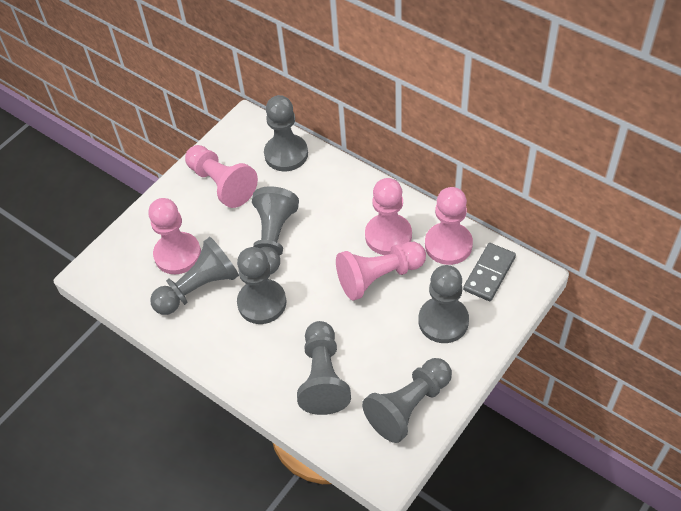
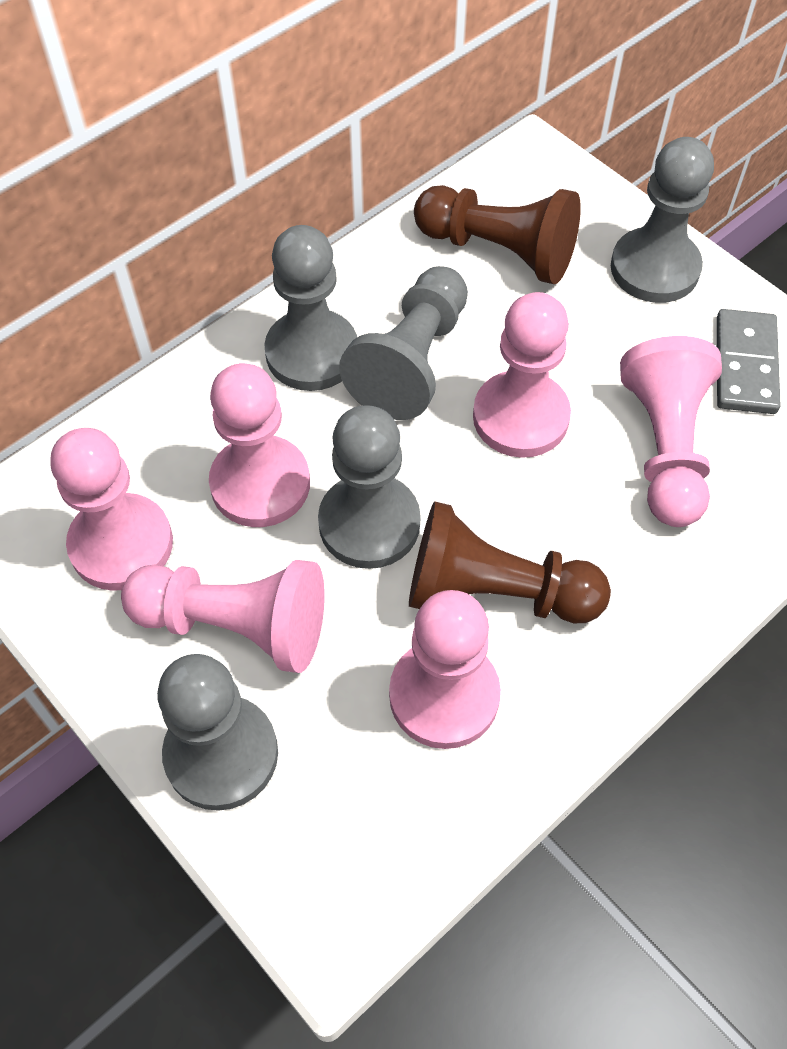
brown pawn: none = 0 -> [409,501,611,623] [414,185,581,284] = 2
grey pawn: [150,237,239,315] [237,247,286,324] [252,186,299,274] [264,95,308,171] [297,321,351,415] [362,358,452,443] [419,265,469,343] = 7 -> [157,654,278,811] [264,225,357,391] [318,405,421,569] [339,266,468,420] [611,137,714,303] = 5
pink pawn: [148,198,201,274] [185,145,258,208] [336,242,426,300] [365,178,412,255] [425,187,473,265] = 5 -> [50,428,173,591] [121,560,324,673] [209,363,310,527] [389,590,501,749] [473,292,571,458] [620,336,722,527] = 6

